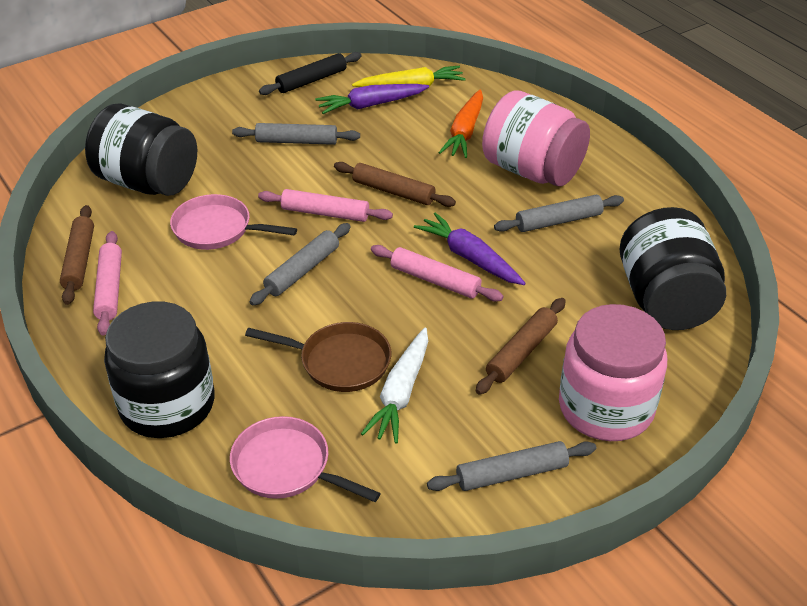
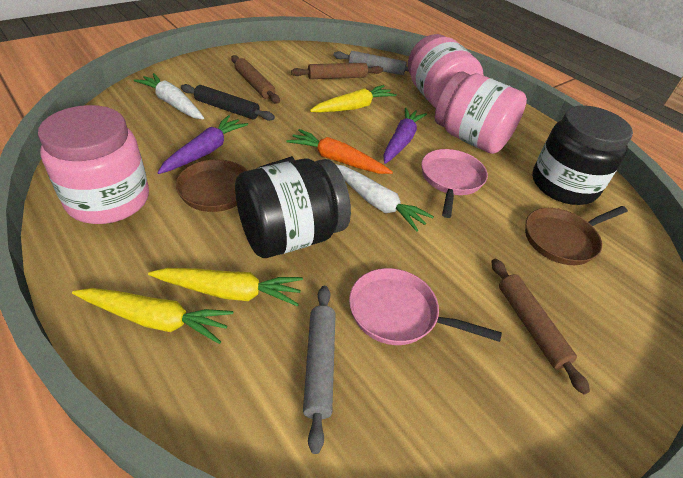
black jar: [85,104,197,196] [104,302,214,438] [620,207,726,330] = 3 -> [235,158,351,258] [532,105,633,205] = 2
brown pan: [245,322,391,392] = 1 -> [176,156,294,212] [525,206,628,265] = 2
grey rolling pin: [232,123,360,145] [249,223,351,306] [427,441,596,491] [494,195,624,232] = 4 -> [303,286,336,454] [334,51,409,75] = 2
pink jar: [482,91,590,186] [559,304,667,441] = 2 -> [38,105,149,224] [408,34,483,108] [435,71,527,154] = 3
pink rolling pin: [93,231,122,336] [258,189,393,222] [371,245,504,302] = 3 -> none = 0
white carrot: [361,328,428,444] = 1 -> [134,73,204,119] [336,164,434,232] = 2
yellow carrot: [352,66,466,87] = 1 -> [72,288,233,344] [148,268,303,306] [310,85,397,113] = 3

